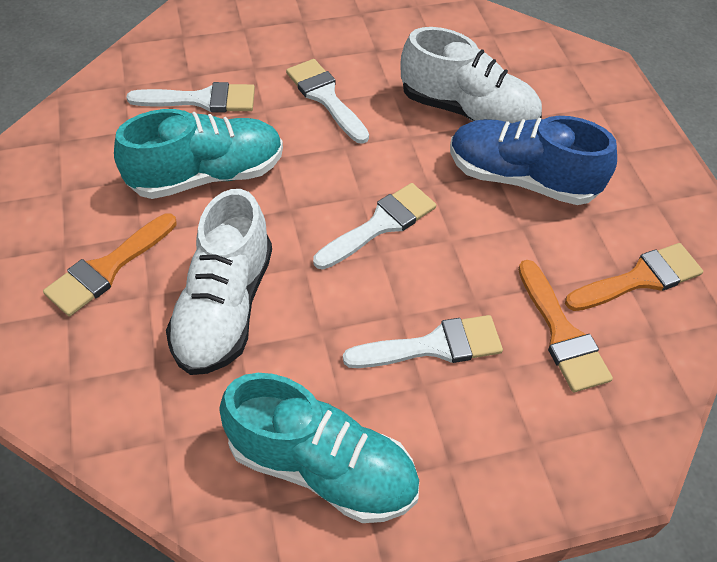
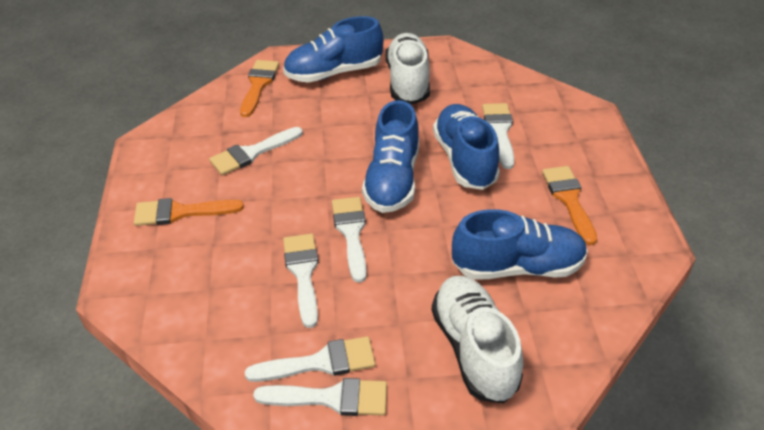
blue shoe: [450,116,617,205] = 1 -> [283,16,383,83] [362,100,419,213] [433,104,500,190] [452,209,588,280] = 4
turquoise shoe: [114,109,283,199] [219,373,419,523] = 2 -> none = 0
white brush: [126,82,255,112] [286,59,369,144] [313,183,436,269] [343,315,503,368] = 4 -> [209,127,303,175] [245,336,375,382] [253,378,387,416] [283,234,319,328] [332,197,367,283] [482,103,514,169] = 6

